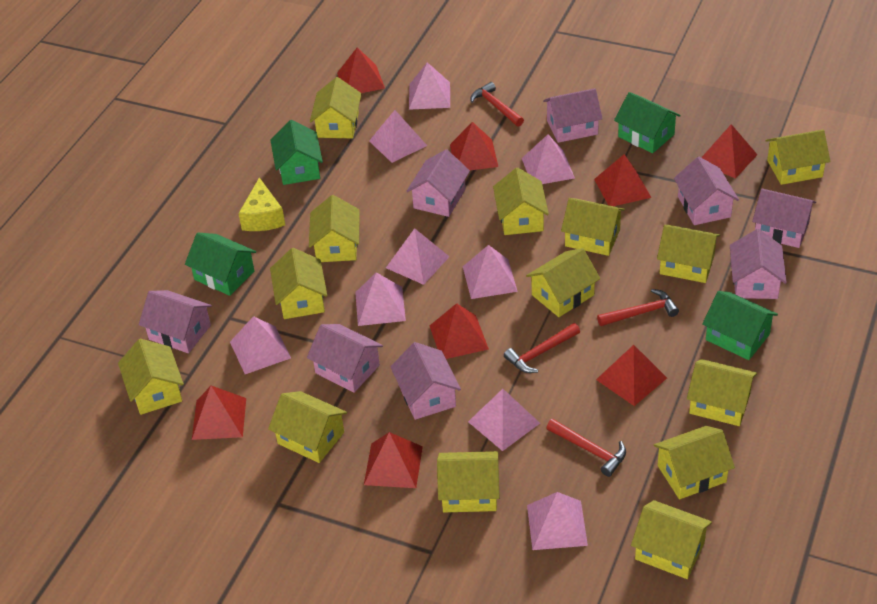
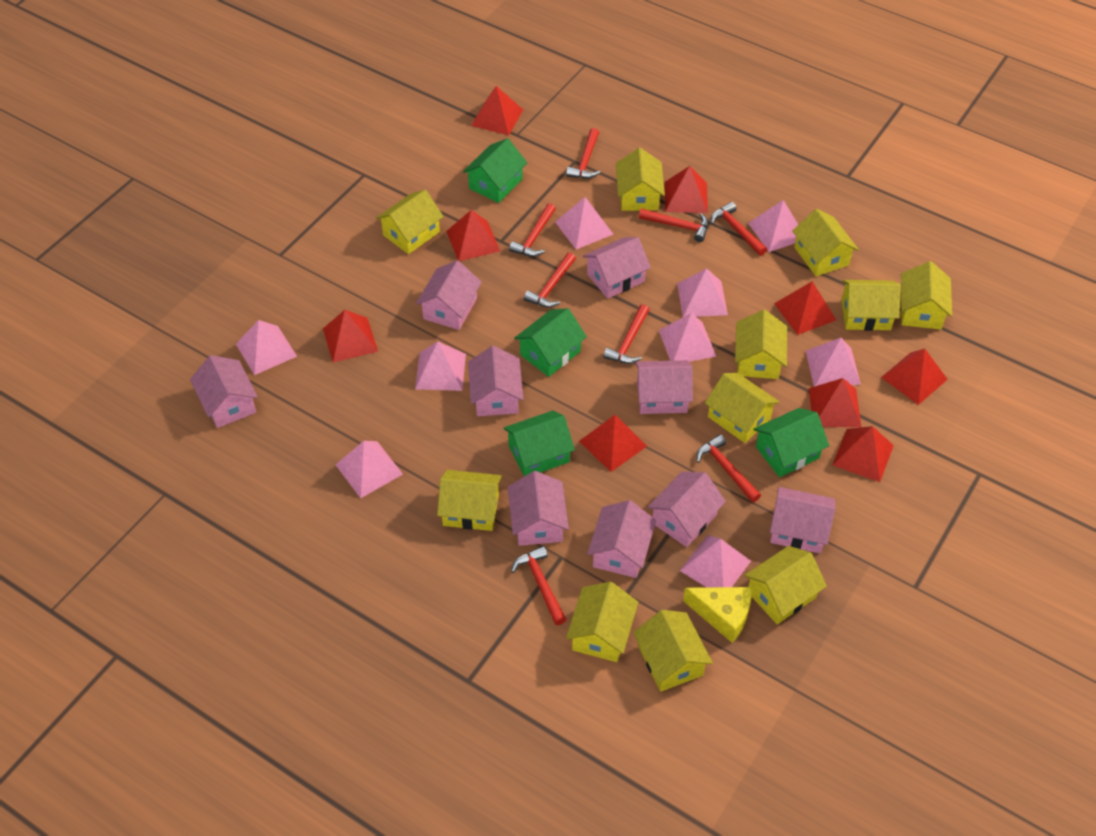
pink house: [139,290,212,353] [307,324,383,393] [390,342,461,420] [407,149,470,217] [543,88,603,143] [674,157,739,225] [730,229,787,299] [752,189,816,248] = 8 -> [190,355,258,428] [416,260,482,330] [468,346,524,416] [508,471,569,546] [583,237,651,299] [587,500,656,578] [635,360,693,414] [647,471,726,547] [770,487,835,553] = 9
red hammer: [471,82,524,127] [504,323,580,373] [547,419,626,477] [597,289,679,326] = 4 -> [509,203,556,257] [511,546,567,625] [524,253,576,308] [566,128,600,179] [603,304,649,364] [639,208,709,242] [696,434,761,502] [711,202,767,256] = 8
red pyramid: [192,385,246,440] [337,47,385,93] [364,432,423,488] [430,303,489,359] [450,122,498,170] [594,154,652,206] [596,345,667,406] [701,124,758,179] = 8 -> [323,310,378,362] [446,210,500,261] [471,86,523,135] [579,415,647,472] [665,166,708,213] [774,281,836,335] [809,378,861,427] [833,426,894,482] [881,348,948,405] = 9
yellow house: [118,339,184,415] [268,391,347,463] [270,248,327,319] [309,195,360,262] [310,77,362,138] [437,451,499,512] [493,167,549,235] [526,248,600,317] [561,198,625,256] [631,500,712,579] [654,426,735,499] [657,225,720,283] [687,359,757,426] [766,129,830,185] = 14 -> [376,190,444,254] [437,470,502,531] [566,582,638,662] [616,148,665,211] [633,610,713,692] [705,373,779,443] [735,310,787,379] [744,546,827,624] [792,209,859,276] [842,280,901,331] [901,261,952,330] = 11

